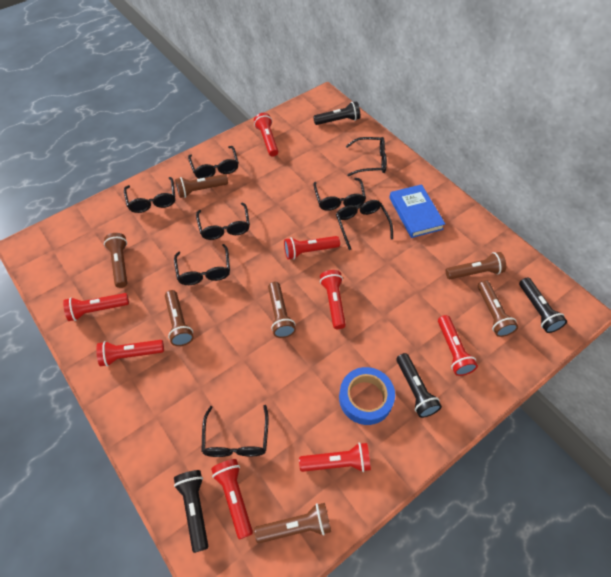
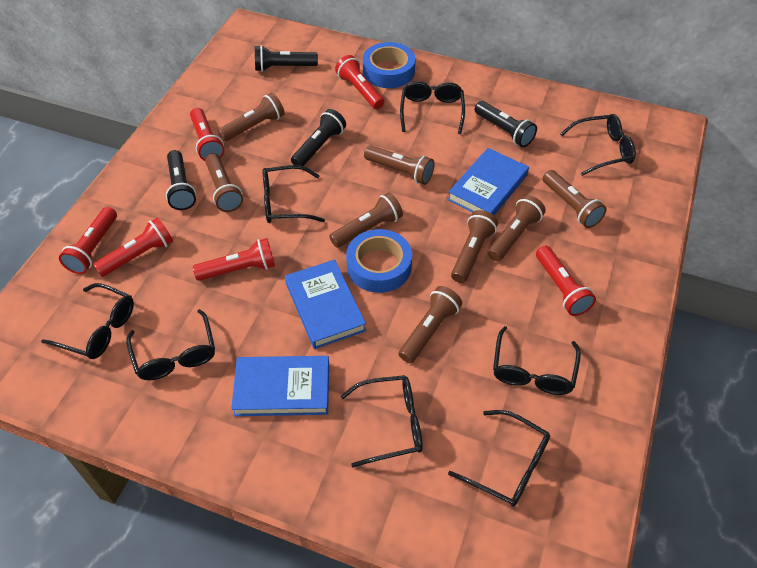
blue book: [389,184,445,238] = 1 -> [231,356,329,416] [285,260,366,349] [448,148,529,215] = 3
blue tape: [339,367,395,425] = 1 -> [346,229,412,293] [363,42,416,88] = 2
brown flashlight: [104,233,127,288] [165,290,194,346] [175,174,228,198] [254,503,331,543] [268,282,296,338] [445,252,506,279] [478,280,518,337] = 7 -> [205,153,243,212] [218,93,285,142] [329,193,403,248] [364,145,434,185] [399,286,462,363] [451,210,498,283] [488,195,546,261] [543,170,607,228] = 8
red flashlight: [63,293,129,321] [96,340,164,366] [211,459,253,540] [254,113,278,157] [284,236,340,260] [299,443,371,472] [320,270,346,329] [438,315,478,376] = 8 -> [59,207,117,274] [93,218,173,277] [190,108,225,161] [193,238,275,281] [335,55,384,109] [536,246,596,316] = 6

